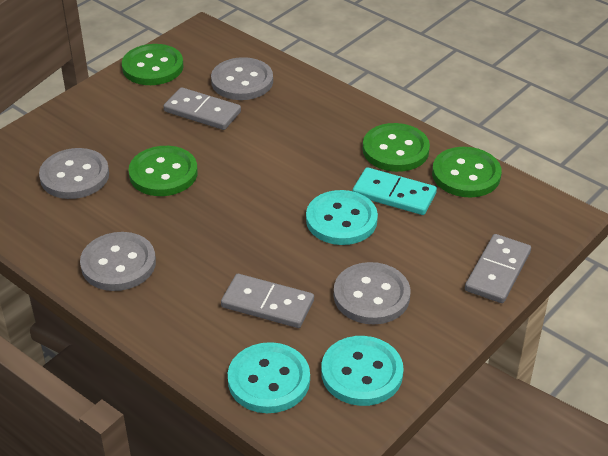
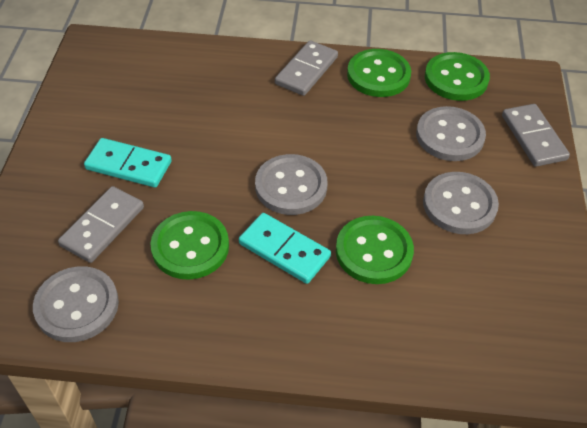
turquoise button: [228,342,310,413] [306,190,378,245] [321,336,404,406] = 3 -> none = 0
turquoise domino: [353,167,437,215] = 1 -> [84,138,172,188] [239,213,331,284] = 2

